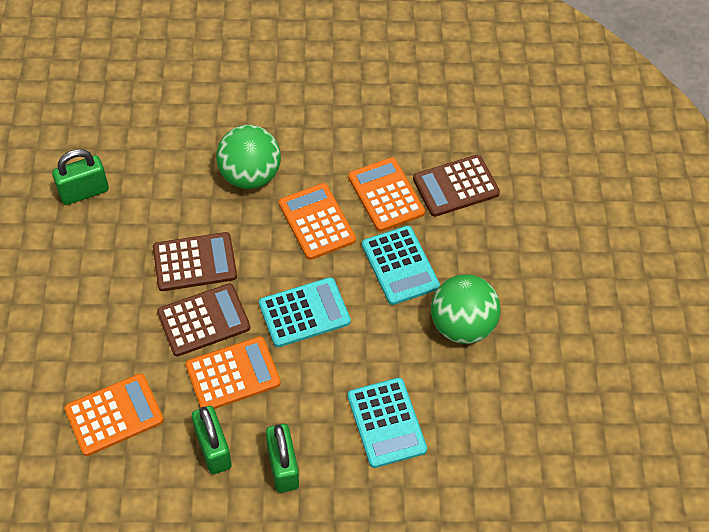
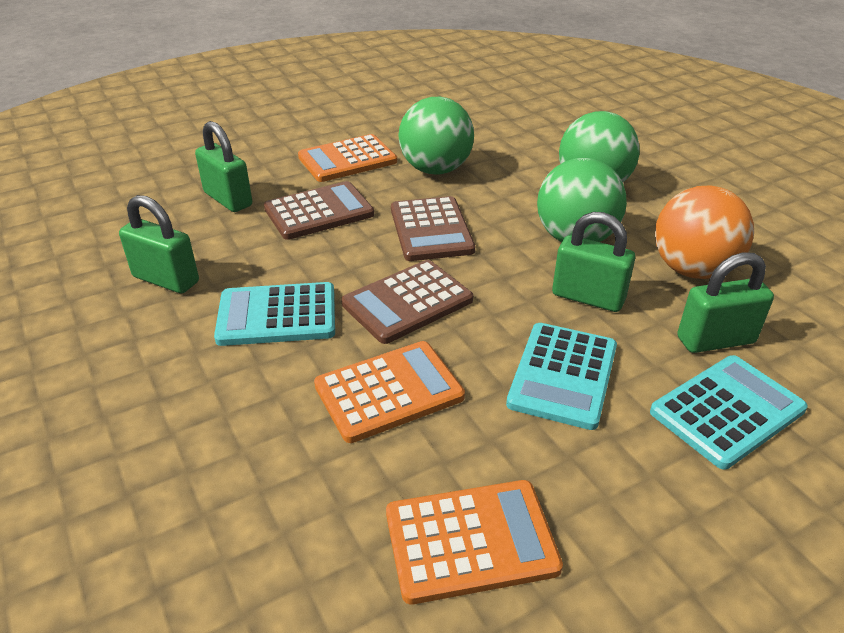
green ball: [216,125,281,189] [431,274,501,344] = 2 -> [398,97,474,175] [537,158,627,242] [559,111,640,182] = 3
green padlock: [52,149,109,205] [192,406,232,474] [266,424,299,493] = 3 -> [119,195,199,293] [195,121,252,212] [552,212,635,312] [677,252,774,353] = 4
orange ball: none = 0 -> [655,185,754,279] = 1
orange calculator: [64,373,164,456] [186,336,281,409] [279,183,356,260] [348,157,425,232] = 4 -> [298,134,397,182] [314,341,465,443] [386,480,563,604] = 3

